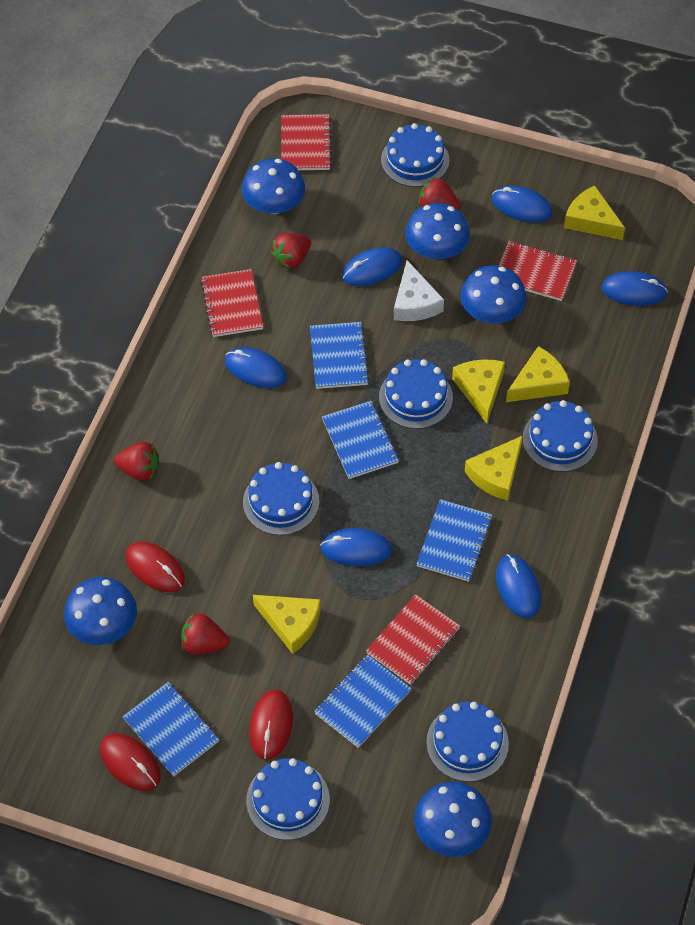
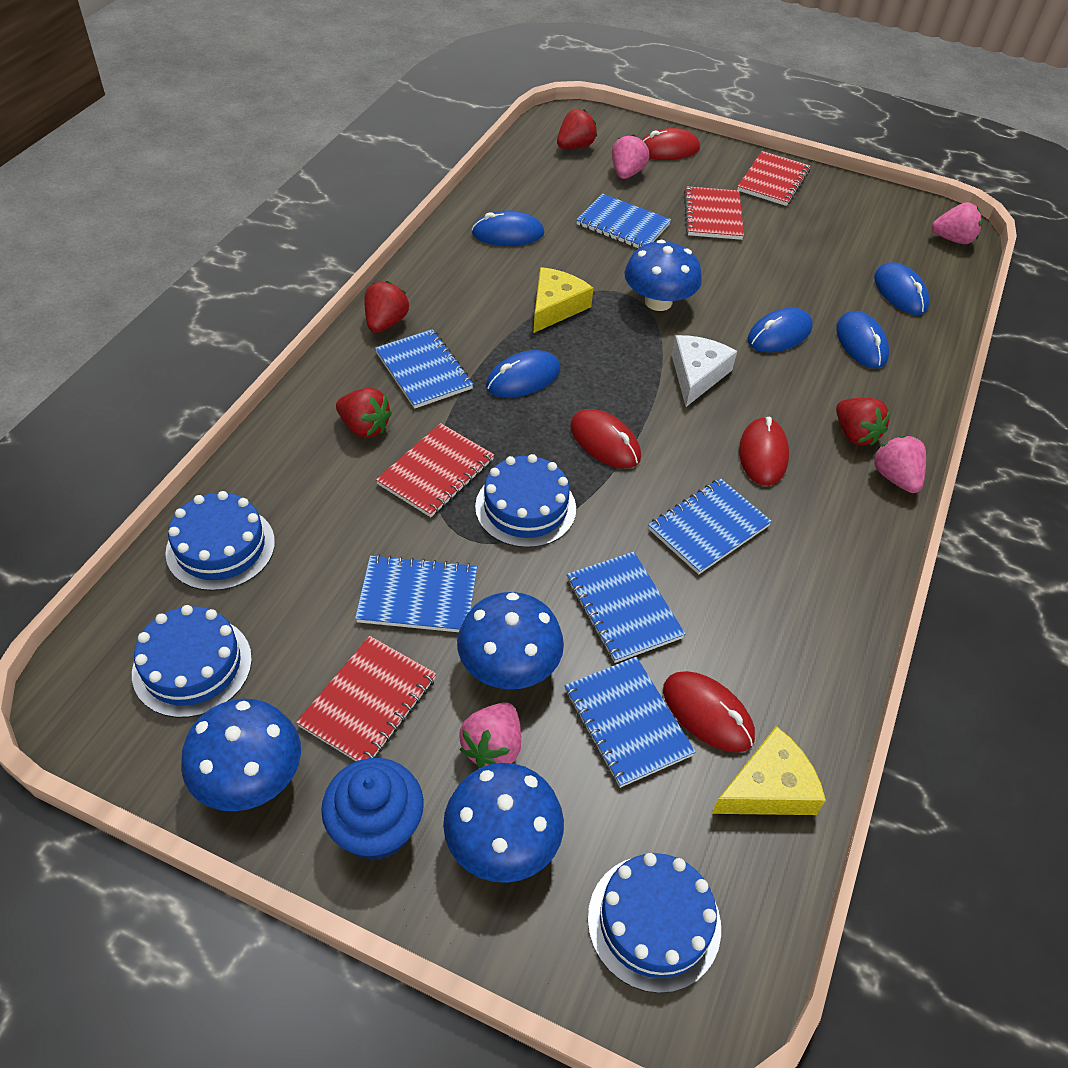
blue cake: [243,462,319,535] [246,758,330,840] [379,359,453,429] [381,123,449,187] [426,702,509,782] [523,400,598,472] = 6 -> [132,605,252,718] [165,491,275,591] [475,454,576,548] [588,853,721,993] = 4
blue cupcake: none = 0 -> [321,758,424,861] = 1
blue mouse: [225,347,287,388] [320,528,392,566] [342,247,403,286] [492,186,552,222] [496,554,541,618] [601,271,668,306] = 6 -> [472,210,544,246] [486,350,560,398] [747,308,813,352] [836,311,889,368] [874,262,929,315] = 5
blue mushroom: [64,577,137,645] [242,159,305,214] [405,203,470,259] [414,782,492,857] [461,265,526,323] = 5 -> [181,698,301,811] [443,763,564,883] [457,592,564,690] [624,240,702,311] = 4
blue notebook: [123,682,219,776] [310,322,370,389] [314,655,411,748] [322,401,399,479] [416,499,492,582] = 5 -> [355,554,477,632] [375,329,473,409] [565,657,696,788] [567,552,685,663] [576,194,671,248] [648,478,772,574] = 6
pink strawberry: none = 0 -> [459,702,521,768] [612,134,649,179] [873,435,926,493] [932,202,983,244] = 4
red mouse: [100,733,161,791] [126,542,185,592] [249,690,293,760] = 3 -> [570,409,641,468] [642,128,700,160] [663,671,755,753] [739,417,789,486] = 4
yellow cheese: [253,595,321,654] [452,359,505,424] [465,436,523,501] [506,346,570,402] [564,186,625,240] = 5 -> [533,267,593,333] [712,726,826,815] = 2

